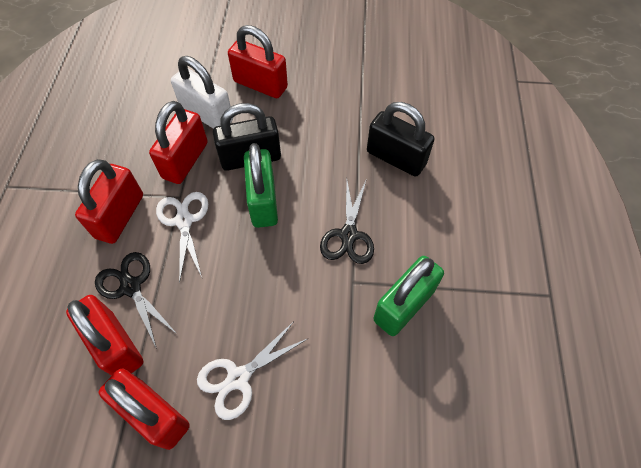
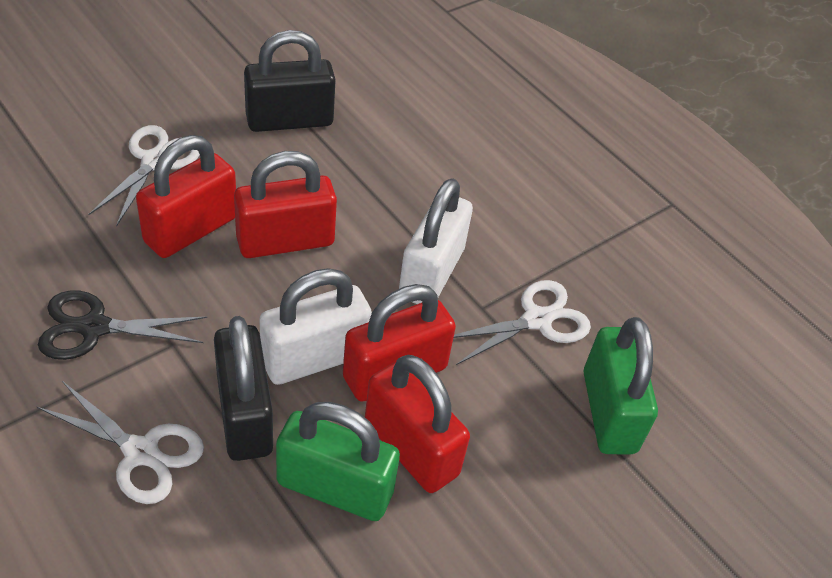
black scissors: [95,252,178,349] [320,181,374,264] = 2 -> [38,290,207,360] = 1
red padlock: [66,295,143,376] [75,159,143,244] [99,369,190,450] [149,101,208,184] [228,25,288,98] = 5 -> [136,135,236,258] [234,151,337,258] [343,284,456,402] [365,355,470,493] = 4
white padlock: [171,56,233,128] = 1 -> [259,268,372,385] [399,178,473,304] = 2
white scissors: [156,192,208,283] [197,321,309,420] = 2 -> [37,381,204,504] [88,125,200,227] [454,280,591,365] = 3

